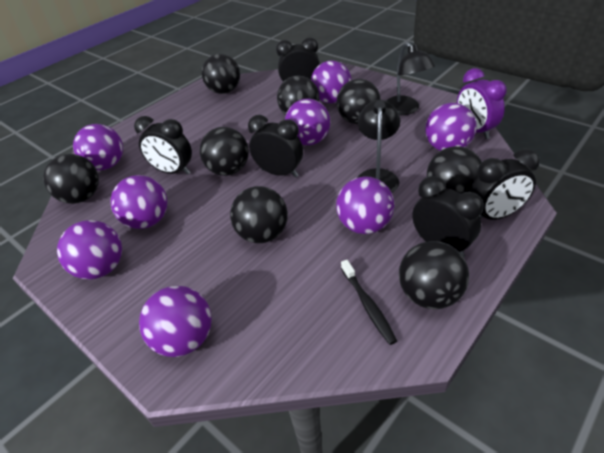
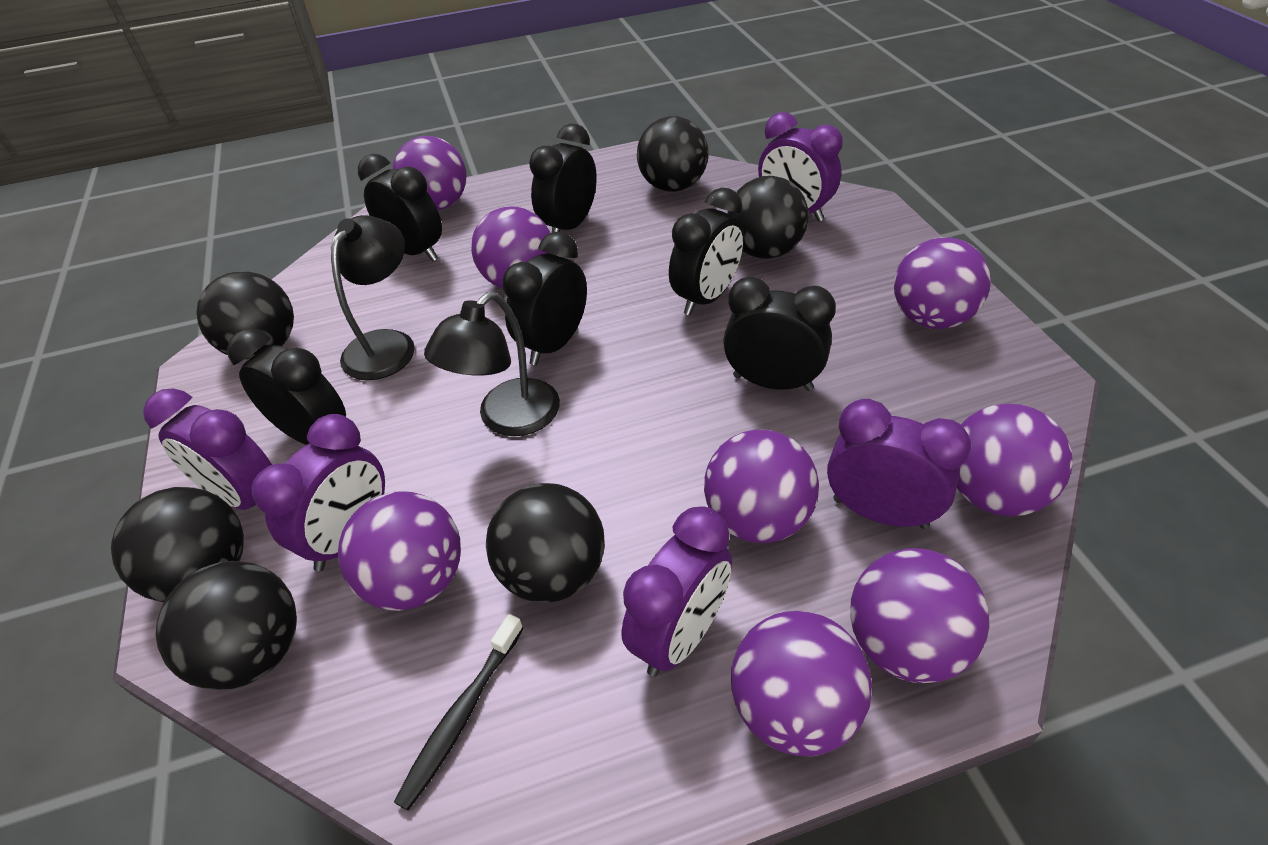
black ball: [43,154,99,204] [200,127,249,176] [201,54,240,94] [230,186,288,243] [277,75,319,115] [337,79,381,124] [399,241,469,309] [427,146,482,194] = 8 -> [111,487,244,602] [156,561,297,690] [196,271,294,359] [486,483,605,603] [637,116,709,192] [727,176,809,259] = 6
black clock: [134,116,192,175] [248,115,303,177] [276,37,320,82] [412,176,484,257] [469,149,540,220] = 5 -> [227,329,346,445] [358,154,442,261] [502,232,587,365] [529,124,597,232] [669,188,744,315] [723,277,836,391] = 6
purple clock: [457,68,507,139] = 1 -> [143,388,272,510] [252,414,385,571] [622,506,732,676] [758,112,843,222] [827,399,971,529] = 5

